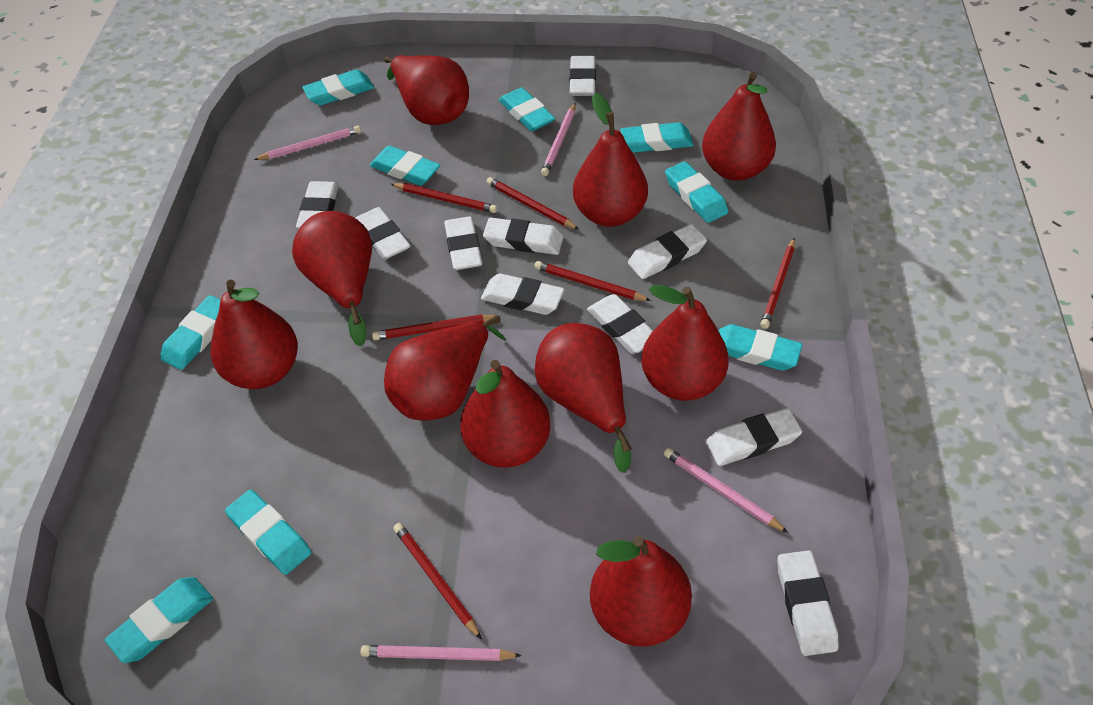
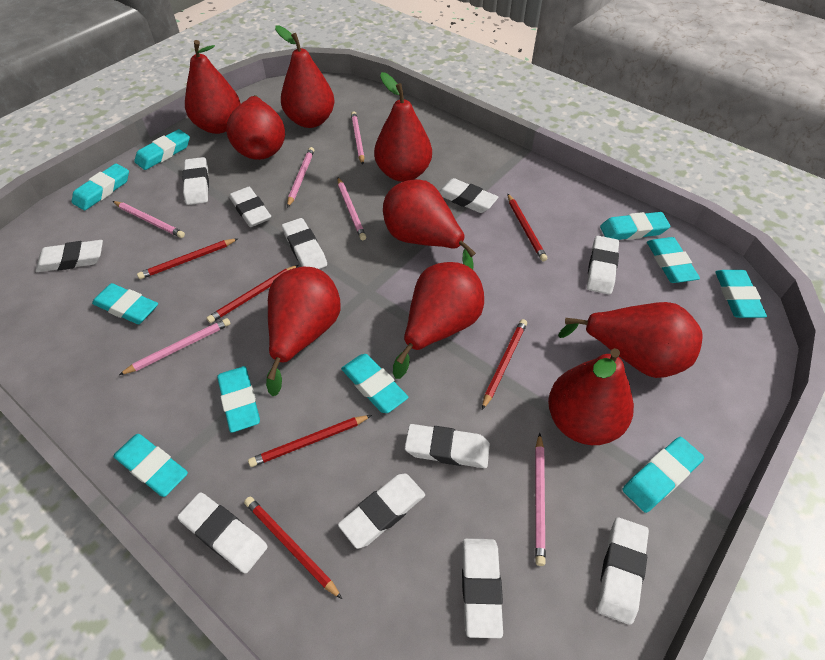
pink pencil: [254,126,361,160] [361,645,522,661] [541,103,576,176] [664,448,788,533] = 4 -> [113,201,185,238] [119,318,231,375] [287,147,314,208] [338,178,366,240] [351,111,365,165] [535,433,546,566] = 6
red pear: [211,280,298,389] [292,211,372,346] [384,55,469,125] [384,315,506,421] [460,360,551,468] [535,323,632,473] [573,93,648,227] [590,536,692,647] [641,285,729,401] [702,72,776,181] = 10 -> [185,40,241,134] [227,95,285,160] [266,267,340,396] [275,25,335,128] [374,72,432,182] [383,179,476,270] [393,262,484,379] [548,348,634,445] [558,302,702,378] = 9
turquoise eraser: [105,577,213,663] [160,295,221,370] [225,489,311,575] [302,70,374,105] [370,146,440,185] [499,88,555,131] [620,122,693,152] [665,161,728,223] [718,324,803,371] = 9 -> [72,164,129,210] [92,283,158,324] [113,434,188,497] [134,129,190,170] [217,366,260,433] [341,354,408,413] [600,212,670,240] [622,437,704,513] [647,237,700,283] [715,270,767,318] = 10
white eraser: [296,181,339,228] [356,207,410,259] [444,216,482,270] [481,273,564,315] [483,218,563,255] [569,56,596,96] [587,294,653,354] [628,224,707,279] [706,408,802,466] [778,550,839,656] = 10 -> [36,240,103,272] [177,492,268,573] [183,157,209,205] [229,187,271,227] [282,218,327,269] [338,473,425,549] [405,424,490,468] [439,178,498,213] [462,538,503,638] [587,236,619,294] [597,517,649,625] = 11

